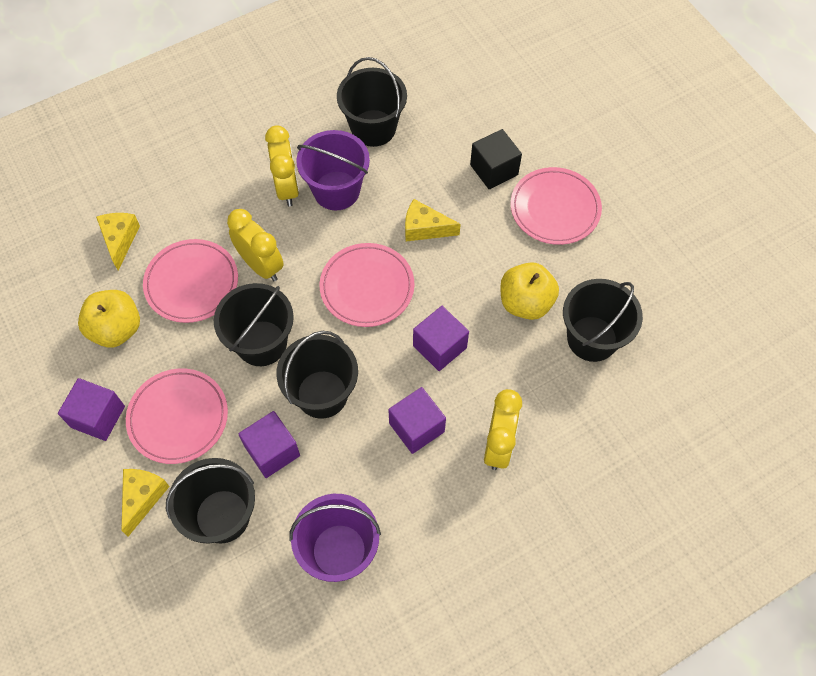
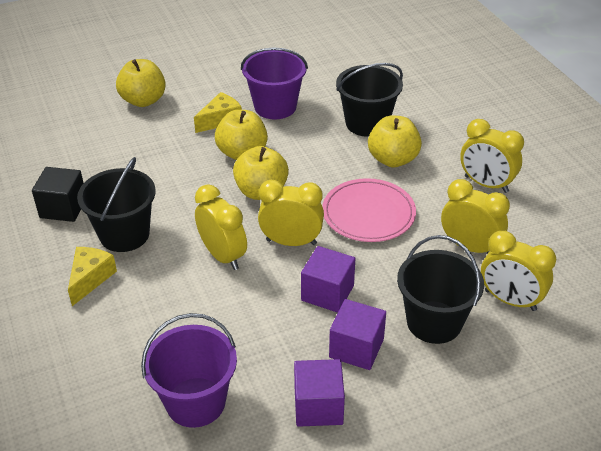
black bucket: [166,458,255,544] [214,283,294,366] [277,331,358,419] [337,57,407,147] [563,279,643,362] = 5 -> [77,157,156,252] [336,63,403,137] [397,235,484,344] = 3
pink plate: [126,368,228,464] [143,239,238,323] [320,243,414,327] [511,167,602,245] = 4 -> [322,178,416,242] = 1
purple cube: [58,378,125,441] [239,411,300,478] [388,387,446,454] [413,306,469,371] = 4 -> [294,359,345,427] [301,246,355,313] [329,299,386,370] = 3
yellow apple: [78,290,140,348] [500,262,559,320] = 2 -> [116,59,166,107] [215,110,268,160] [233,146,289,200] [368,116,422,168] = 4
yellow cheese: [96,213,140,270] [121,469,170,537] [405,199,461,241] = 3 -> [68,247,117,306] [194,92,242,133] = 2
yellow clock: [227,209,284,281] [265,125,299,206] [484,389,522,470] = 3 -> [195,184,247,270] [258,180,324,246] [441,179,510,253] [460,119,524,193] [481,230,556,311] = 5

